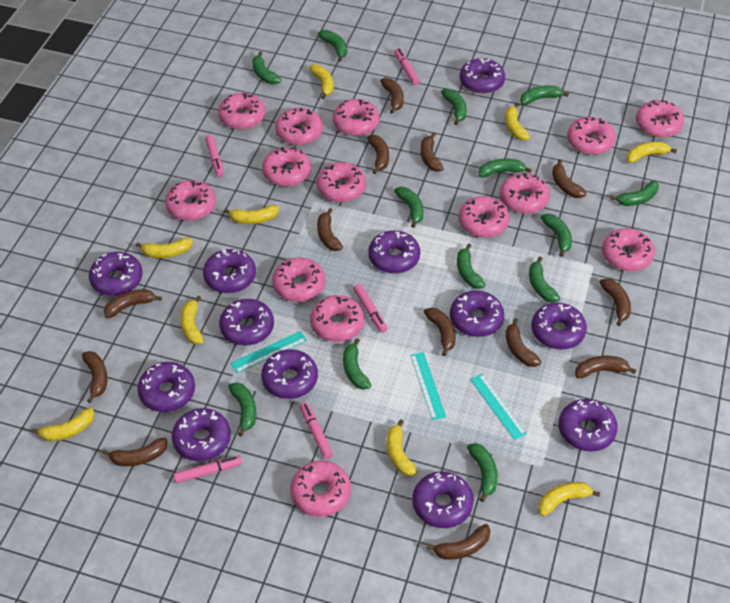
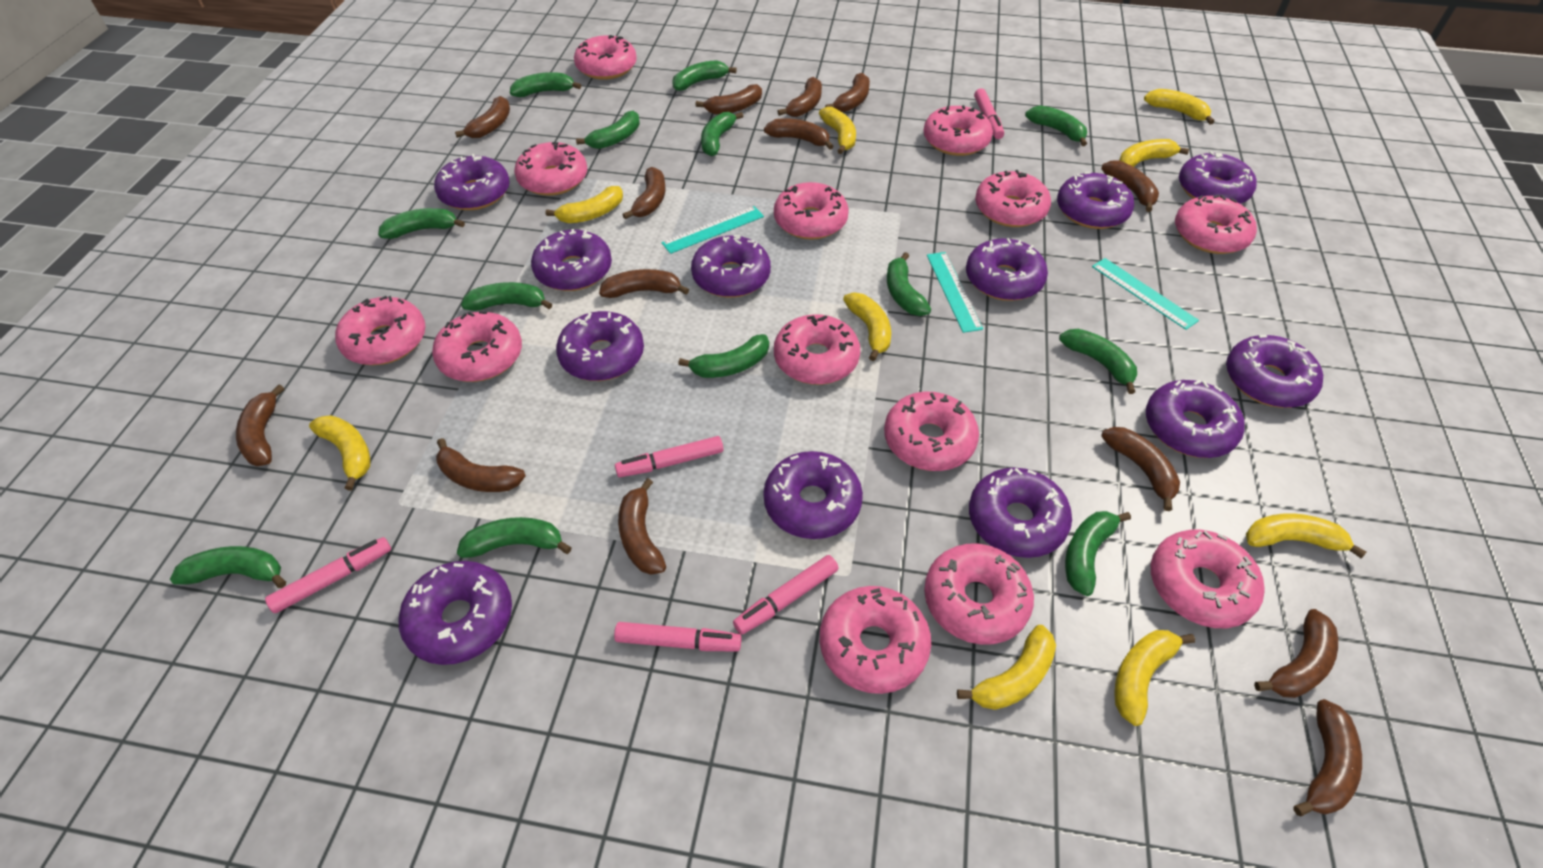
brown banana: [82,351,108,403] [102,437,167,466] [104,289,162,318] [317,208,343,251] [367,135,389,174] [380,78,404,114] [420,132,444,172] [424,307,456,356] [426,524,491,560] [506,318,541,367] [552,159,587,198] [575,356,636,378] [599,278,631,326] = 13 -> [236,385,285,466] [436,438,526,492] [455,96,510,138] [599,269,689,298] [618,478,666,575] [622,167,665,219] [695,84,762,115] [764,118,834,150] [777,77,822,117] [825,73,870,112] [1101,160,1159,212] [1101,427,1180,511] [1254,609,1338,698] [1293,699,1362,817] = 14
pink donut: [165,180,216,221] [218,93,265,130] [262,147,311,186] [272,258,325,302] [275,108,323,145] [290,461,351,517] [310,295,365,342] [317,162,366,202] [333,99,380,136] [459,196,510,238] [500,173,550,214] [567,117,616,155] [602,228,655,271] [636,100,684,138] = 14 -> [335,296,426,365] [432,311,522,382] [514,142,587,196] [574,35,637,80] [774,182,849,240] [774,314,860,385] [820,586,931,694] [884,392,979,471] [924,105,993,156] [924,544,1034,645] [975,170,1051,227] [1151,530,1265,628] [1175,195,1257,254] = 13

